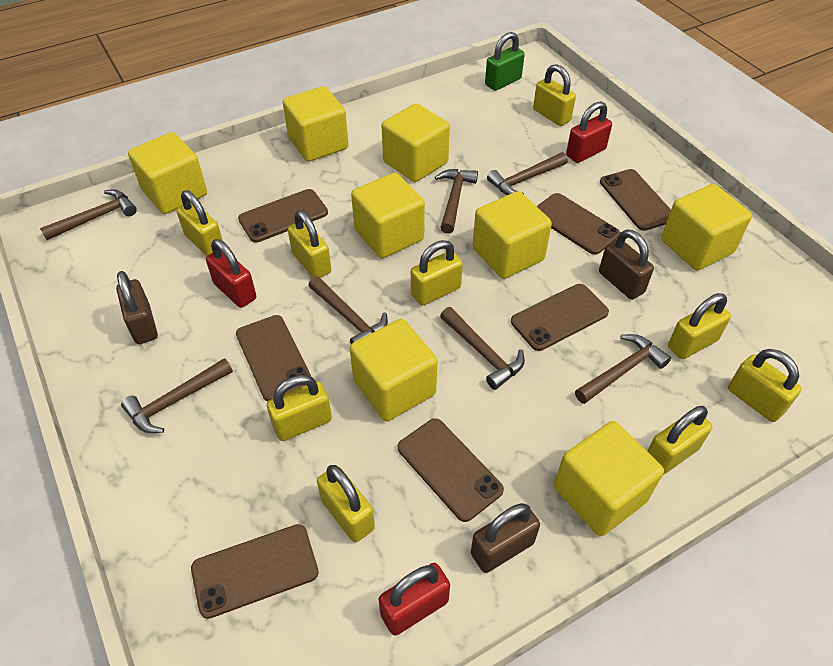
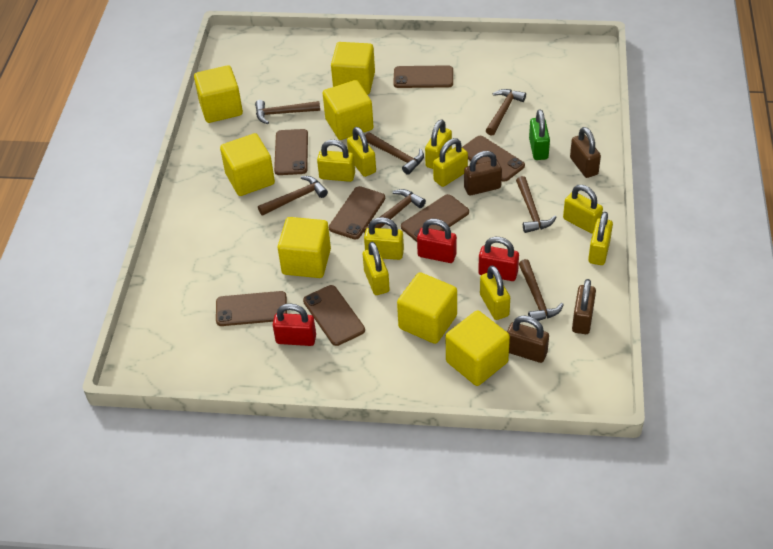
brown padlock: [116,271,158,344] [471,503,540,573] [599,230,654,300] = 3 -> [464,151,502,195] [507,315,549,363] [570,127,601,178] [572,279,596,334] = 4
yellow cube: [128,132,207,214] [283,86,349,162] [350,319,437,421] [351,173,425,258] [382,103,450,182] [473,191,552,279] [554,421,664,536] [661,184,752,270] = 8 -> [194,65,243,123] [220,133,275,196] [277,217,331,278] [323,80,374,140] [331,42,375,94] [397,273,457,344] [446,310,510,386] = 7

